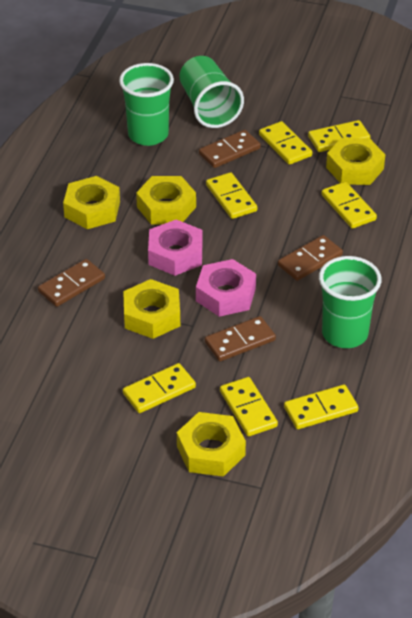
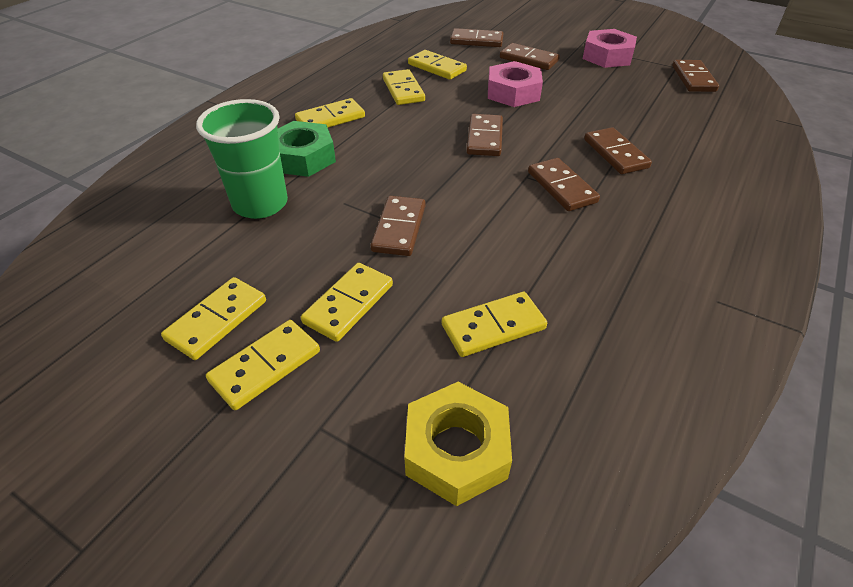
brown domino: [38,259,105,307] [199,130,261,168] [205,316,276,361] [278,235,343,281] = 4 -> [371,196,425,256] [450,28,504,47] [467,114,503,156] [500,43,560,70] [528,158,600,211] [584,127,652,174] [672,60,719,92] = 7
green cup: [119,63,174,146] [180,56,244,128] [319,256,382,348] = 3 -> [196,99,288,219] = 1
green nut: none = 0 -> [278,121,336,177] = 1
yellow nut: [63,176,120,229] [123,279,180,339] [136,176,196,224] [177,412,246,477] [326,138,385,185] = 5 -> [404,382,512,506] = 1

